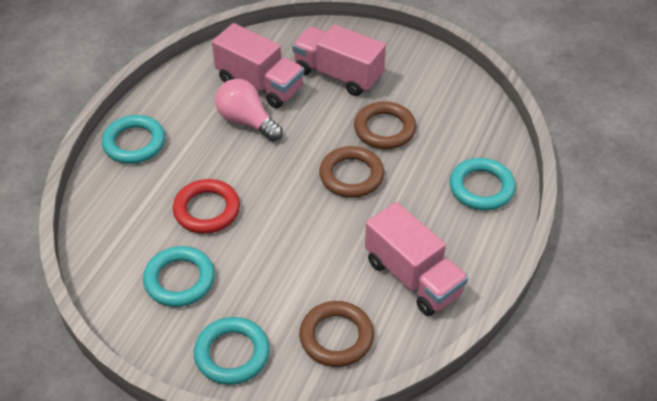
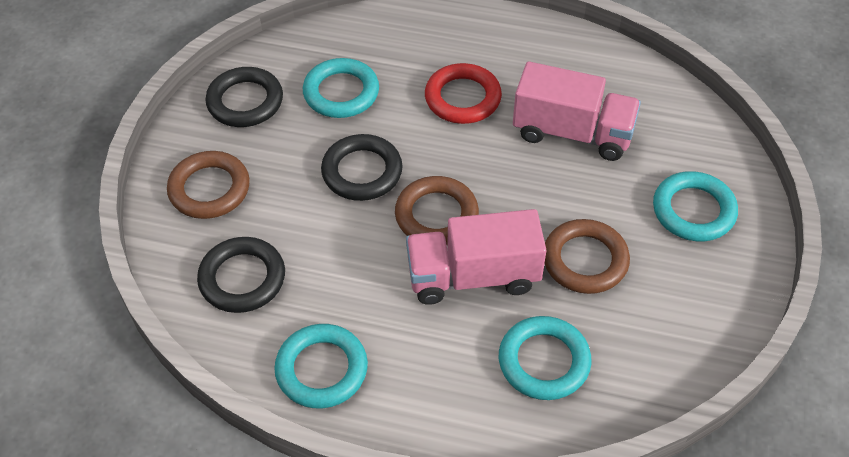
black ring: none = 0 -> [197,237,285,313] [206,67,283,127] [321,134,403,201] = 3
pink light bulb: [215,79,283,142] = 1 -> none = 0
pink truck: [212,23,304,108] [292,24,386,96] [365,202,468,316] = 3 -> [406,209,546,305] [513,61,641,161] = 2

